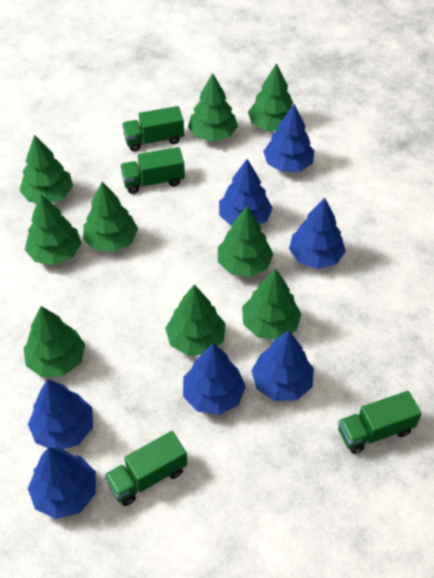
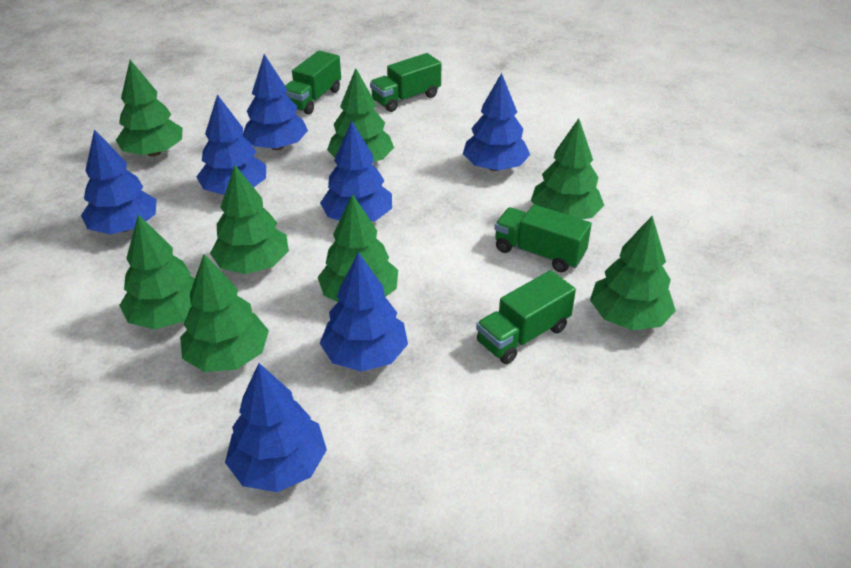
green tree: [19,135,73,203] [24,306,85,377] [25,195,81,265] [83,182,138,252] [165,285,226,356] [188,73,238,142] [218,206,274,277] [242,268,301,340] [248,63,293,131] = 9 -> [116,60,183,156] [119,214,195,330] [180,254,269,372] [210,165,289,274] [318,194,398,302] [327,68,394,162] [531,118,604,219] [590,216,676,330] = 8

